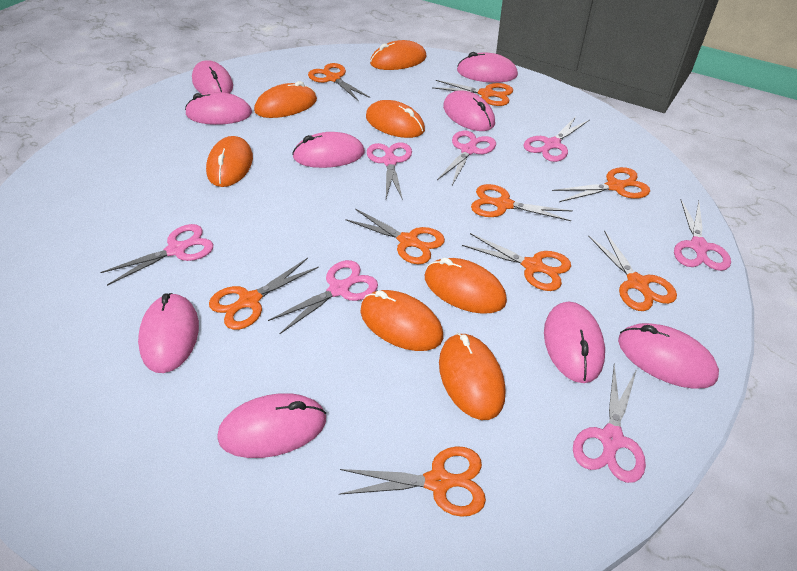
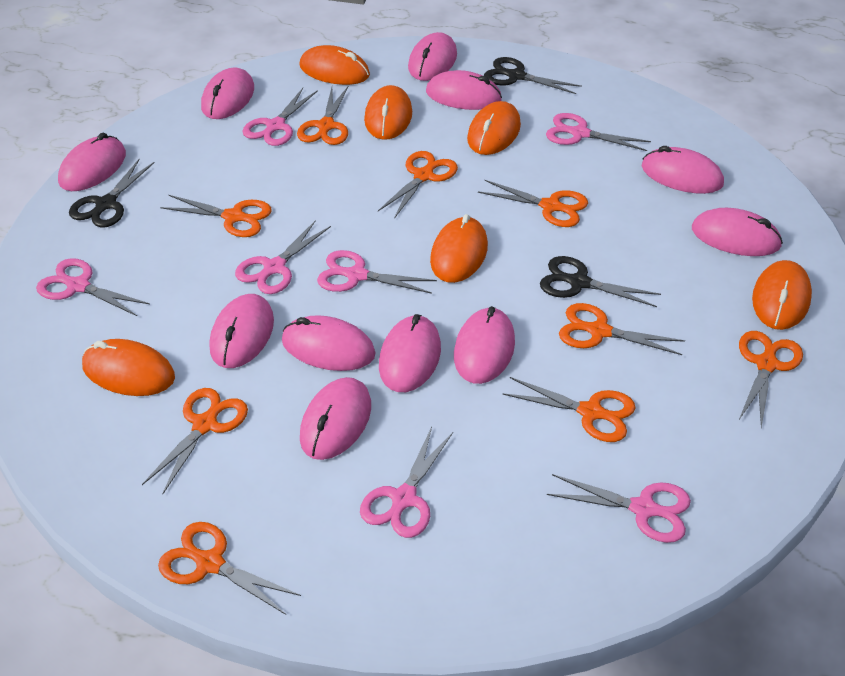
black scissors: none = 0 -> [69,159,155,227] [484,57,582,94] [540,256,661,307] = 3
orange mouse: [206,136,253,187] [254,81,317,118] [360,290,443,351] [366,100,425,138] [370,40,427,70] [425,258,507,314] [439,333,505,420] = 7 -> [82,339,175,396] [299,45,370,85] [364,85,412,140] [430,214,488,283] [467,101,521,155] [752,260,812,330] = 6
pink mouse: [138,293,199,373] [185,92,252,125] [192,60,233,94] [218,393,326,458] [292,132,365,168] [443,90,495,131] [457,52,518,83] [544,302,605,383] [618,323,719,389] = 9 -> [58,133,126,191] [201,67,254,119] [210,294,274,368] [282,315,376,371] [300,377,371,460] [379,314,441,392] [408,32,457,81] [426,70,502,110] [454,306,515,384] [642,146,724,194] [692,208,783,256] = 11

